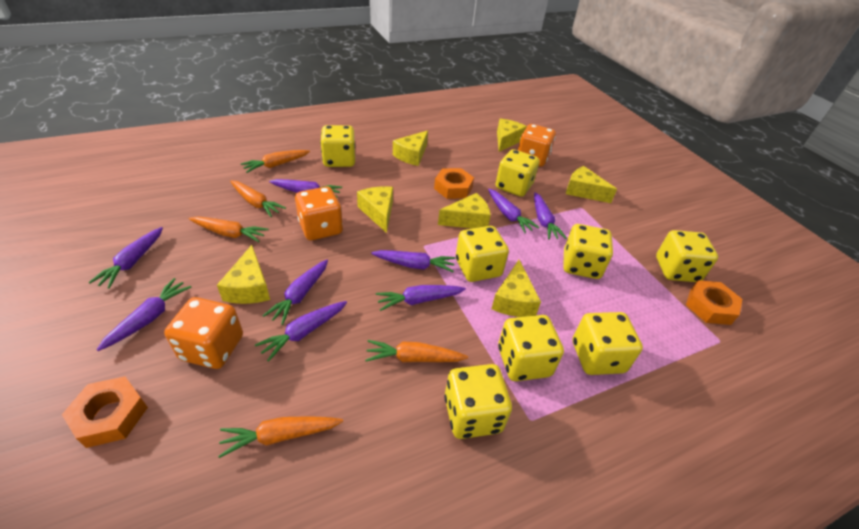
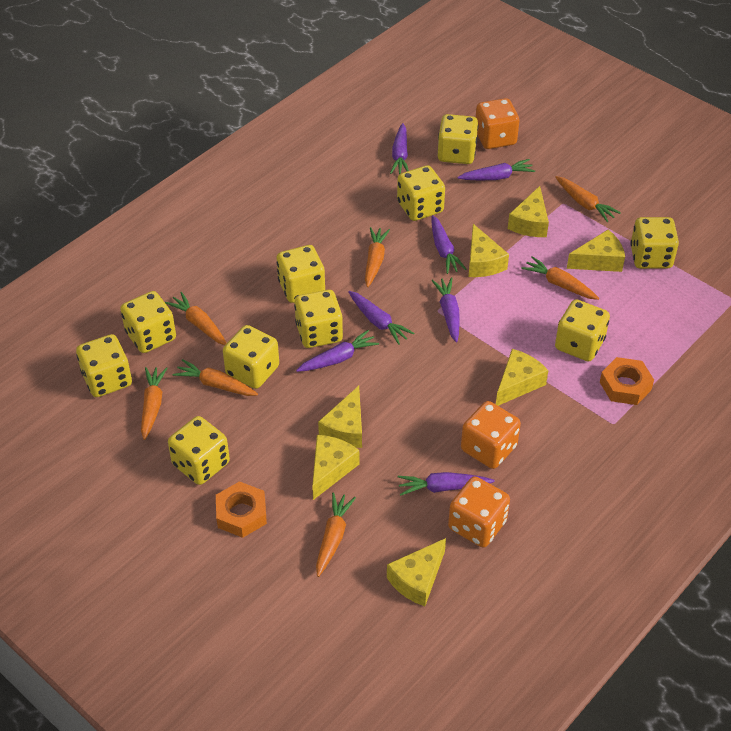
orange carrot: [189,217,269,242] [218,416,343,458] [230,180,286,217] [241,150,310,173] [365,340,468,362] = 5 -> [141,367,167,440] [165,292,227,345] [173,359,258,396] [316,492,356,577] [365,227,390,287] [521,256,599,300] [555,176,621,222] = 7
orange nut: [62,376,148,448] [434,168,474,199] [686,280,742,325] = 3 -> [216,481,267,538] [600,357,654,405] = 2
purple carrot: [88,227,163,289] [97,278,192,351] [255,301,347,362] [262,260,328,325] [269,179,342,198] [371,250,455,272] [376,285,466,311] [488,189,539,233] [534,192,567,240] = 9 -> [296,330,379,372] [348,291,414,345] [390,123,409,174] [398,472,495,496] [431,215,467,274] [431,278,460,342] [457,159,535,180] = 7
yellow dice: [320,125,355,167] [445,364,512,439] [456,226,509,282] [496,149,539,197] [498,315,564,381] [563,224,613,279] [573,312,643,375] [656,230,718,282] = 8 -> [76,334,132,397] [120,291,176,353] [168,416,230,485] [223,325,279,389] [277,245,325,303] [294,290,343,348] [397,165,445,221] [438,114,478,164] [555,299,610,361] [630,217,679,269] = 10

